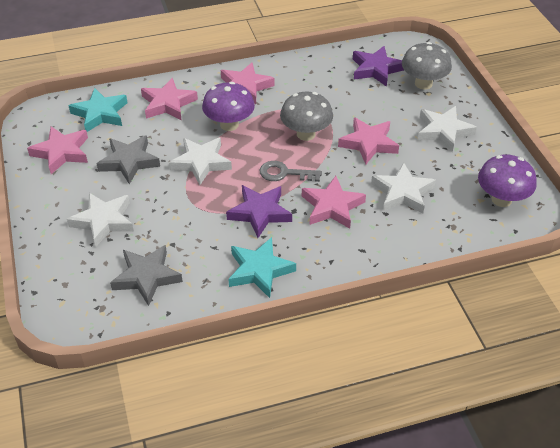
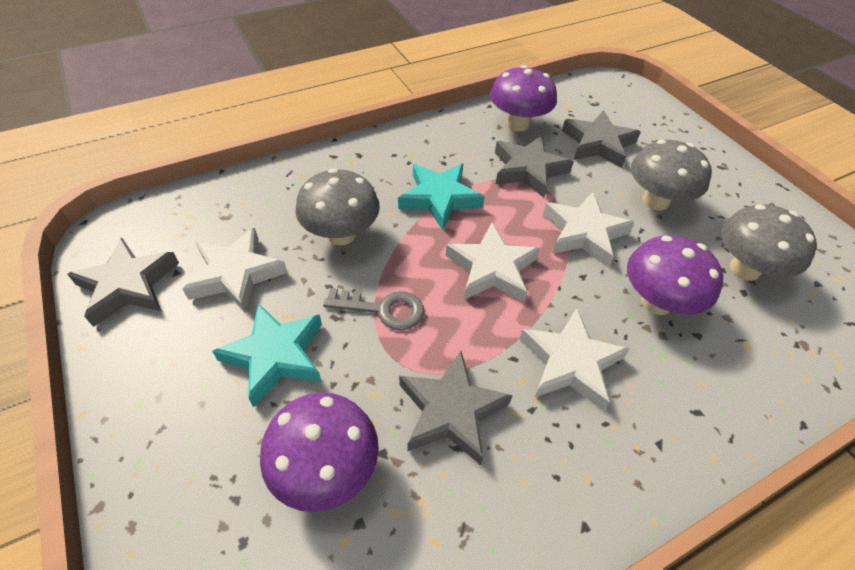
grey mushroom: [280,92,333,141] [402,42,452,89] = 2 -> [296,168,380,245] [631,140,712,210] [721,204,817,281] = 3
grey star: [97,135,160,184] [110,245,183,306] = 2 -> [67,238,179,327] [399,351,513,465] [495,135,573,198] [562,110,641,168] = 4
pink star: [27,126,88,174] [141,78,198,121] [221,62,275,104] [302,176,366,229] [338,117,399,164] = 5 -> none = 0
purple mushroom: [202,82,255,131] [478,155,537,207] = 2 -> [260,392,379,512] [490,65,557,132] [627,235,723,315] = 3
purple star: [226,185,292,238] [353,46,404,87] = 2 -> none = 0

